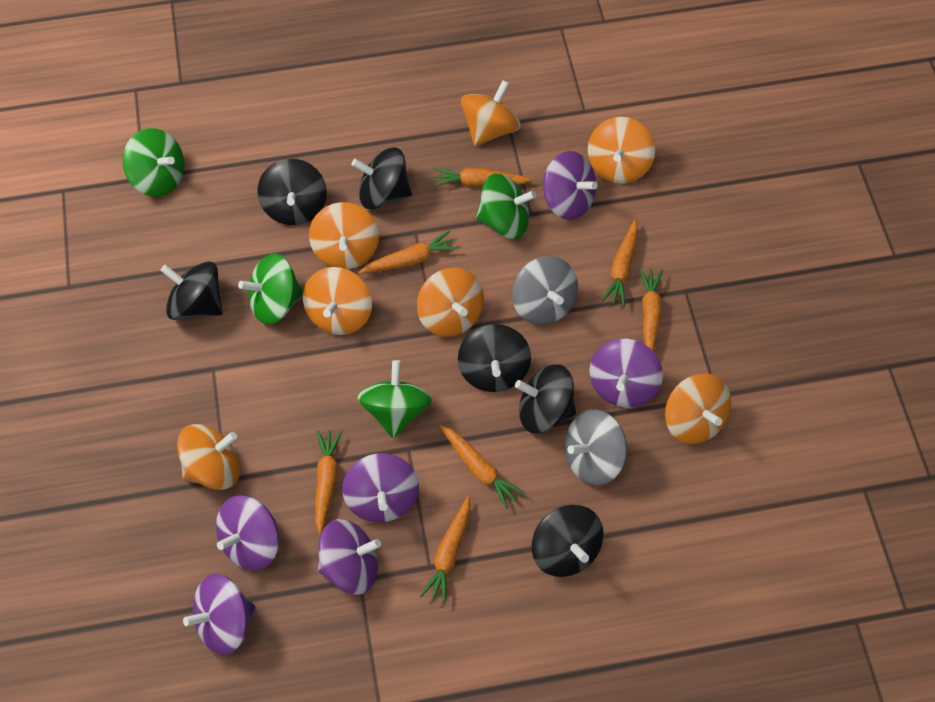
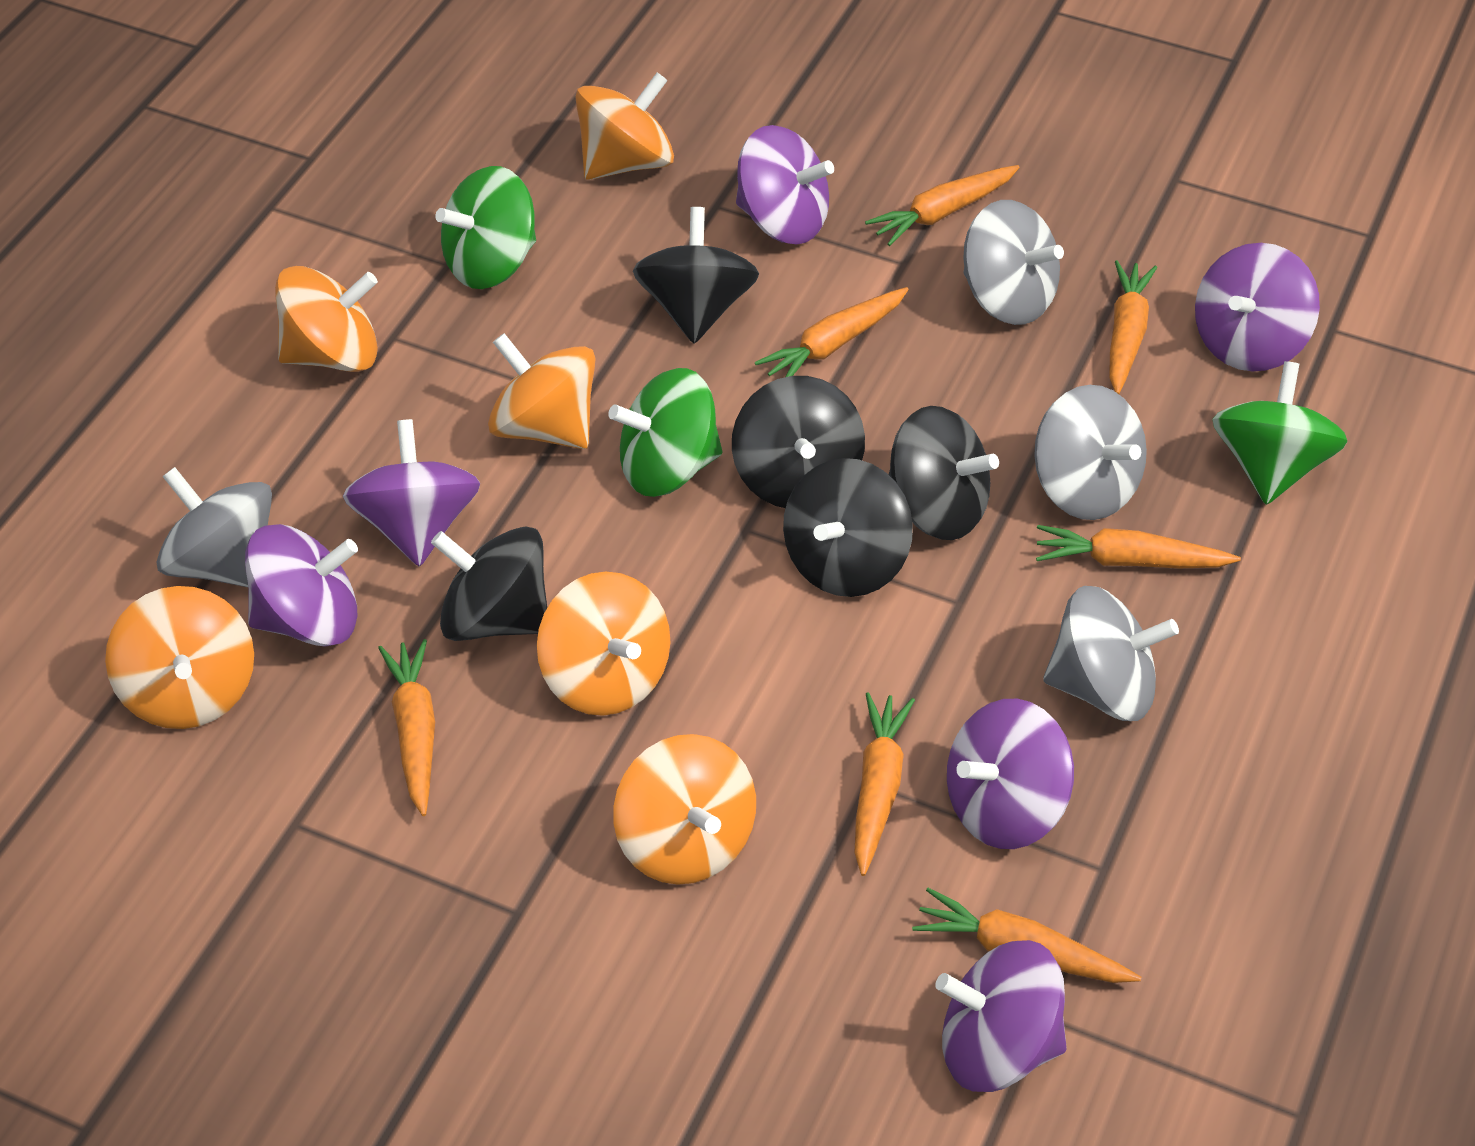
black spinning top: [160,261,223,320] [258,159,327,225] [351,147,412,209] [458,324,531,392] [515,364,576,433] [532,505,603,577] = 6 -> [431,526,547,641] [633,207,759,343] [732,376,865,508] [783,458,913,597] [889,406,999,540] = 5
green spinning top: [123,128,184,197] [238,253,303,325] [358,360,432,438] [476,173,536,239] = 4 -> [435,166,536,289] [608,368,722,497] [1212,361,1348,505] = 3
grey spinning top: [512,256,578,325] [565,409,627,485] = 2 -> [156,467,272,587] [964,200,1064,325] [1034,385,1147,520] [1043,586,1179,721] = 4
orange spinning top: [177,424,241,490] [303,267,372,335] [309,202,379,269] [417,268,484,337] [461,80,521,146] [588,117,655,184] [665,373,731,444] = 7 -> [105,586,254,729] [275,266,378,372] [488,333,596,449] [537,572,671,716] [576,73,674,180] [613,734,756,885] = 6

